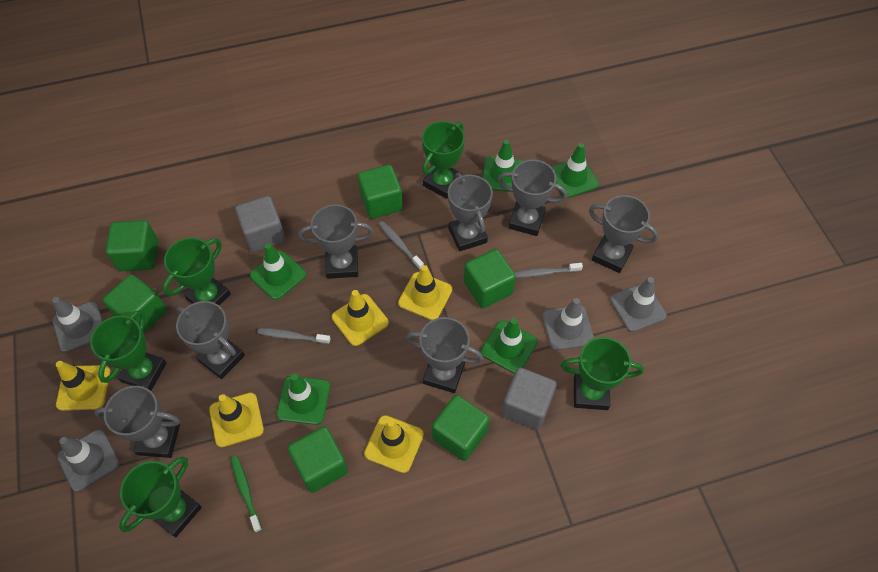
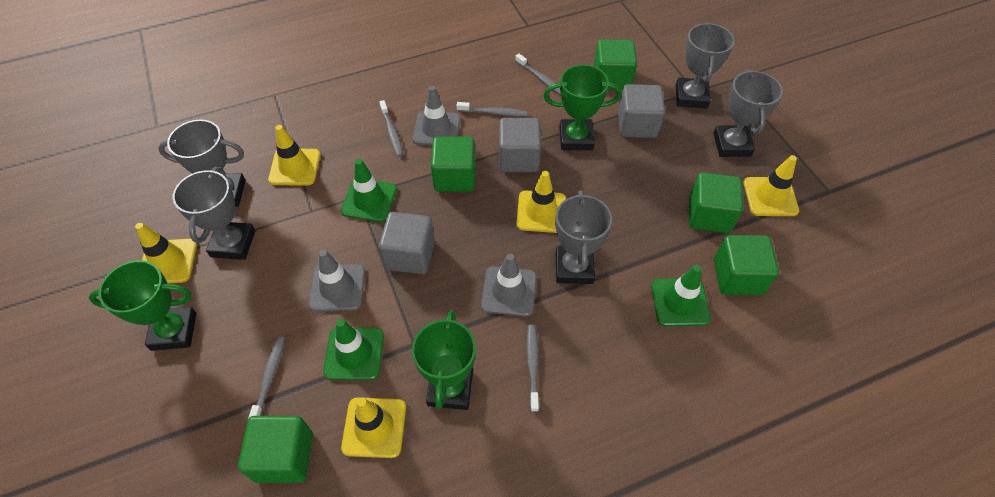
green cube: [103,274,167,333] [106,220,158,271] [288,426,348,493] [358,165,403,219] [432,395,490,461] [464,249,516,308] = 6 -> [238,416,313,483] [431,136,475,192] [594,39,637,90] [689,172,743,233] [714,235,779,295] = 5
green toothbrush: [230,455,262,533] = 1 -> none = 0
green traffic cone: [250,243,306,300] [276,374,330,425] [481,318,538,374] [482,140,523,192] [552,143,599,198] = 5 -> [323,319,384,380] [341,159,397,222] [651,265,711,326] = 3
green trophy: [90,310,167,391] [119,457,202,537] [163,238,231,306] [422,121,465,199] [561,337,644,410] = 5 -> [89,260,197,351] [412,310,476,410] [543,65,622,150] = 3
grey cube: [235,196,285,252] [502,367,557,430] = 2 -> [379,212,435,274] [499,118,541,172] [618,84,665,138] = 3
grey toothbrush: [257,328,331,344] [378,221,424,270] [514,263,583,278] = 3 -> [248,336,285,419] [379,100,403,157] [457,102,527,116] [515,54,561,95] [526,325,539,412] = 5
grey traffic cone: [52,297,103,352] [57,430,120,492] [542,298,594,351] [610,277,667,332] = 4 -> [308,250,365,311] [412,86,460,146] [481,254,537,317] = 3
grey trophy: [94,386,180,458] [176,301,245,379] [299,204,373,279] [406,317,484,393] [448,173,493,252] [497,160,567,236] [589,195,659,273] = 7 -> [158,119,246,207] [173,167,255,260] [555,191,612,284] [676,22,735,109] [713,69,783,157] = 5

